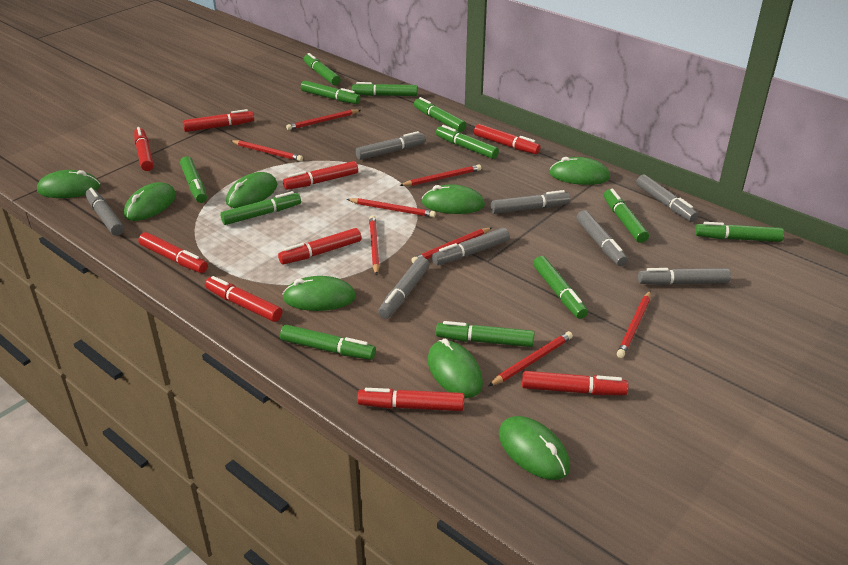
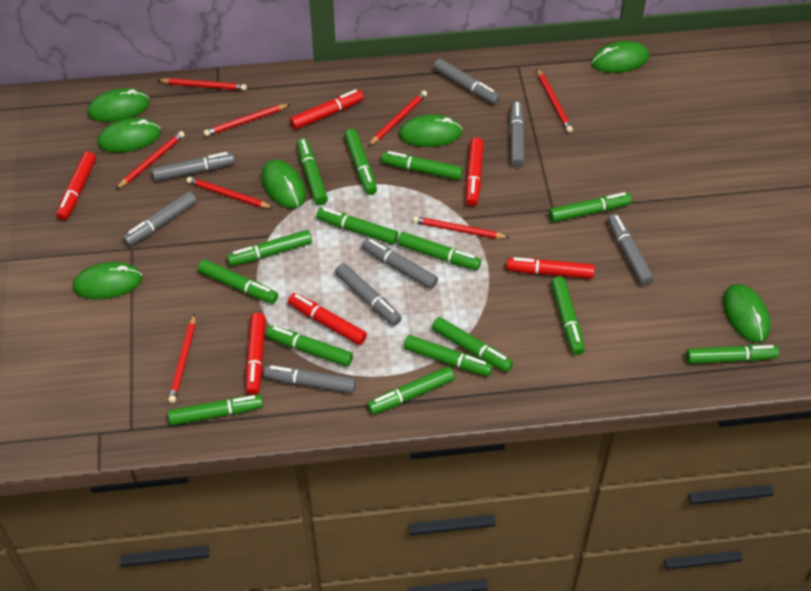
green marker: [180,156,207,203] [220,191,301,225] [280,325,376,360] [301,81,361,104] [304,53,341,85] [352,82,418,96] [414,97,466,132] [436,125,499,159] [436,321,535,347] [533,256,588,319] [604,189,649,243] [695,222,784,242] = 12 -> [168,395,263,425] [198,259,278,304] [227,230,312,266] [266,326,353,367] [297,138,328,205] [316,208,398,245] [344,129,377,195] [367,366,455,414] [381,151,463,180] [398,232,481,270] [404,335,493,376] [432,317,513,372] [549,192,631,222] [551,276,585,355] [686,345,779,364] = 15
green mouse: [37,170,100,198] [124,182,176,221] [226,172,277,208] [282,276,356,311] [422,184,485,214] [428,338,483,398] [499,416,570,480] [549,157,610,185] = 8 -> [73,262,142,299] [87,88,150,122] [97,118,161,153] [261,159,306,208] [399,114,462,147] [591,41,649,73] [723,284,770,343] = 7
red marker: [134,127,154,171] [138,232,208,273] [183,109,254,132] [205,276,282,322] [278,228,361,264] [283,161,358,190] [357,388,464,411] [474,124,541,154] [522,371,628,395] = 9 -> [56,152,96,221] [246,313,266,395] [288,293,367,345] [290,89,364,130] [466,137,484,206] [506,257,595,279] = 6

